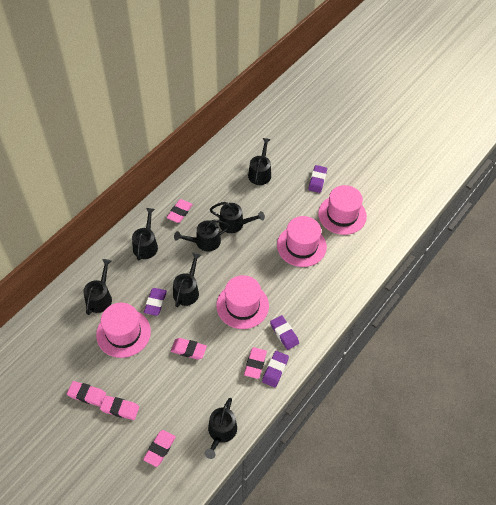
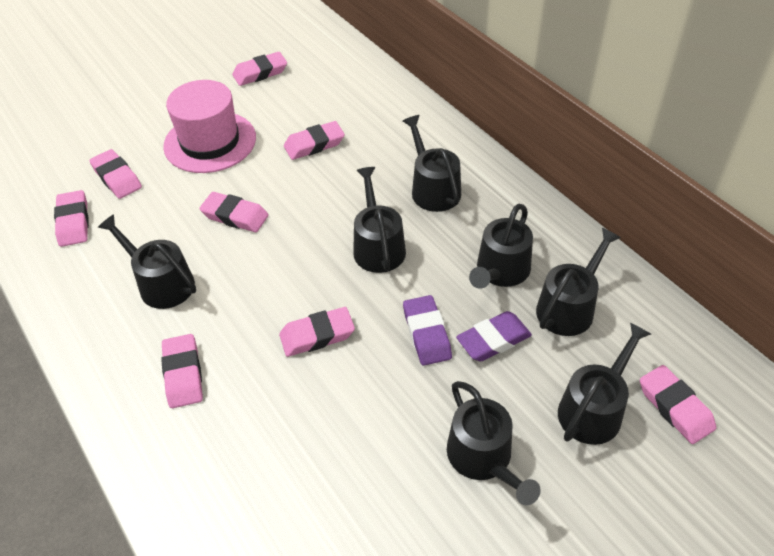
pink eraser: [67,381,106,407] [100,395,139,420] [143,430,176,467] [167,199,193,223] [171,338,207,360] [244,347,267,379] = 6 -> [54,190,89,247] [89,149,142,199] [161,334,203,408] [199,192,268,232] [232,52,287,86] [279,307,355,357] [284,121,345,160] [640,365,716,444] = 8
pink hat: [96,303,151,358] [216,275,269,329] [277,216,327,267] [318,185,367,235] = 4 -> [163,80,256,173] = 1
purple eraser: [144,288,167,316] [262,351,289,388] [270,315,299,350] [308,165,327,193] = 4 -> [403,295,452,366] [456,311,532,362] = 2

